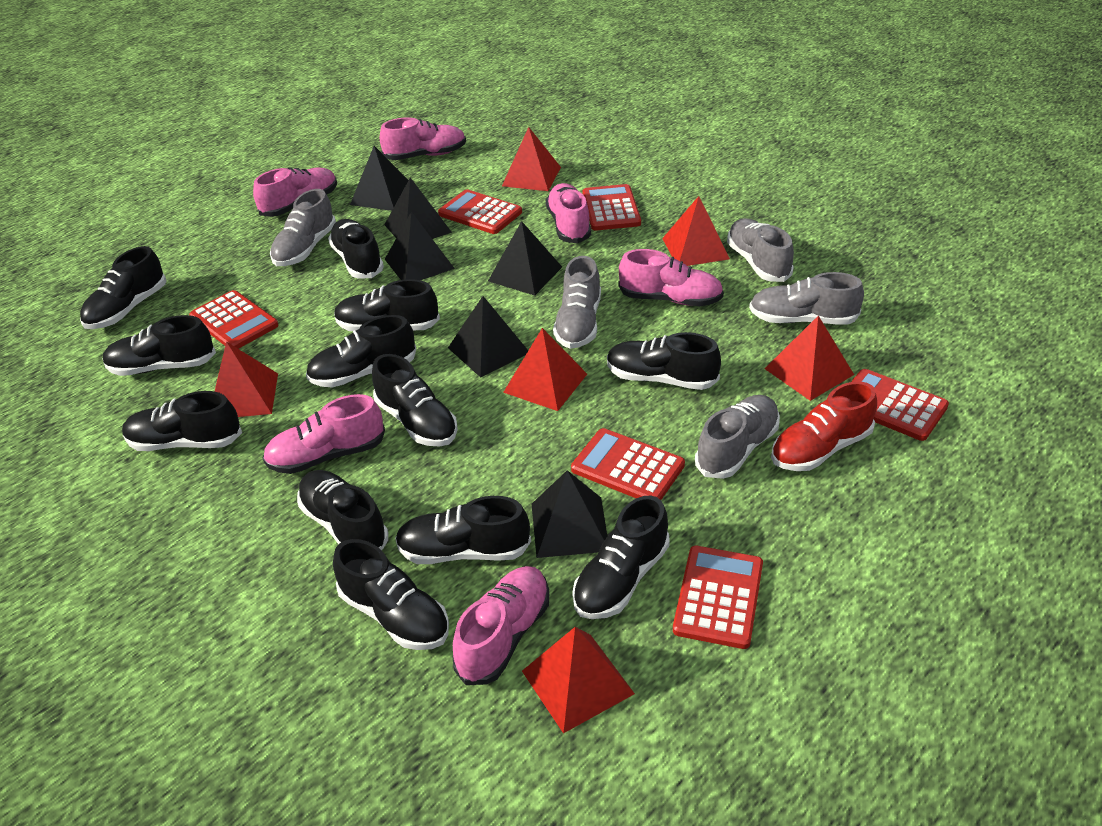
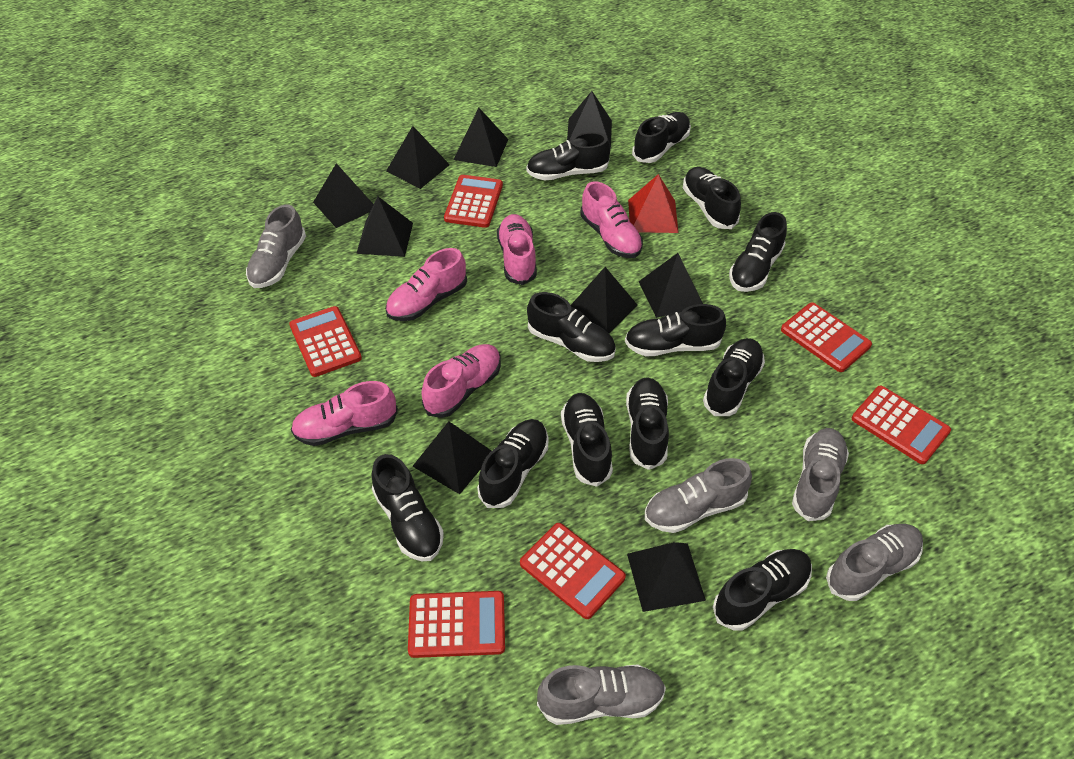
black pyramid: [350,146,408,211] [385,178,452,239] [385,212,455,280] [448,296,528,378] [488,221,562,296] [532,470,607,558] = 6 -> [313,163,374,228] [356,197,413,257] [386,126,450,189] [413,421,491,494] [453,108,509,167] [567,91,612,148] [571,267,638,333] [627,542,706,612] [639,253,703,318] = 9
pink shoe: [253,168,337,217] [263,394,385,474] [380,117,466,160] [452,566,549,685] [546,183,591,243] [619,249,724,306] = 6 -> [291,381,398,446] [385,248,467,321] [421,344,501,418] [497,214,537,285] [580,181,643,258] = 5
red pyramid: [215,342,278,417] [502,127,561,191] [503,328,587,411] [522,627,635,733] [662,196,730,266] [765,316,854,401] = 6 -> [628,174,678,233] = 1
red shoe: [771,381,877,471] = 1 -> none = 0

